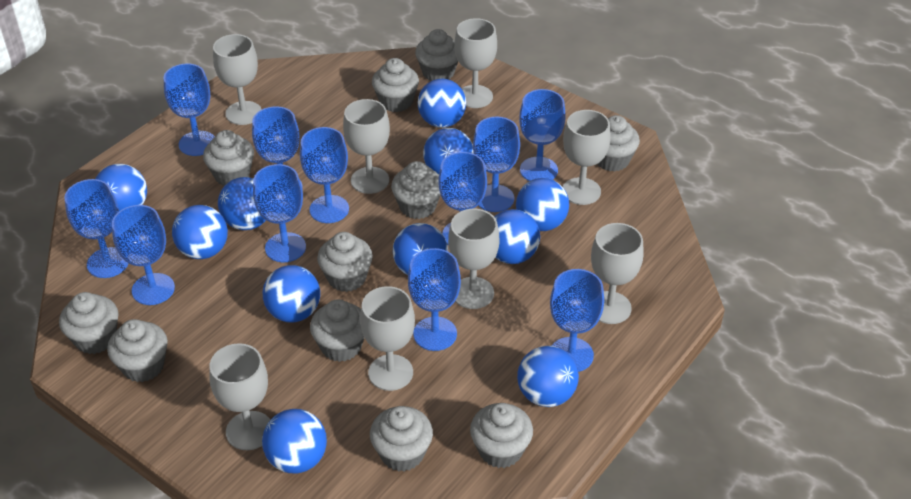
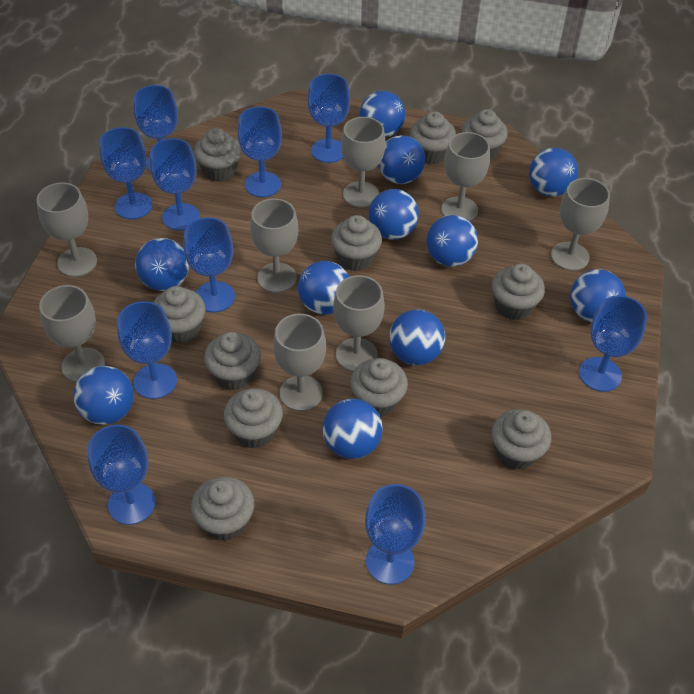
blue goblet: [64,179,129,278] [112,205,175,305] [163,64,215,156] [252,106,303,188] [253,164,306,262] [300,127,349,223] [408,248,461,351] [438,152,487,245] [473,117,520,212] [519,89,566,181] [550,269,604,372] = 11 -> [87,425,156,525] [99,127,152,219] [117,301,177,399] [133,85,178,172] [150,138,200,231] [184,217,235,312] [237,107,282,197] [308,74,350,163] [365,484,426,585] [579,295,647,392] = 10

